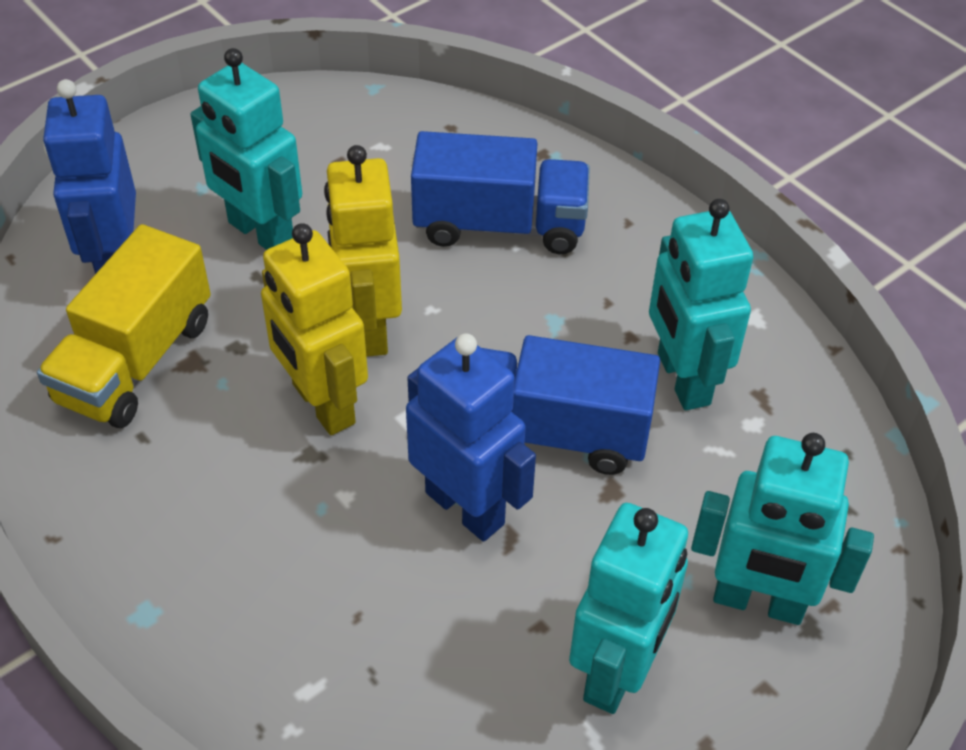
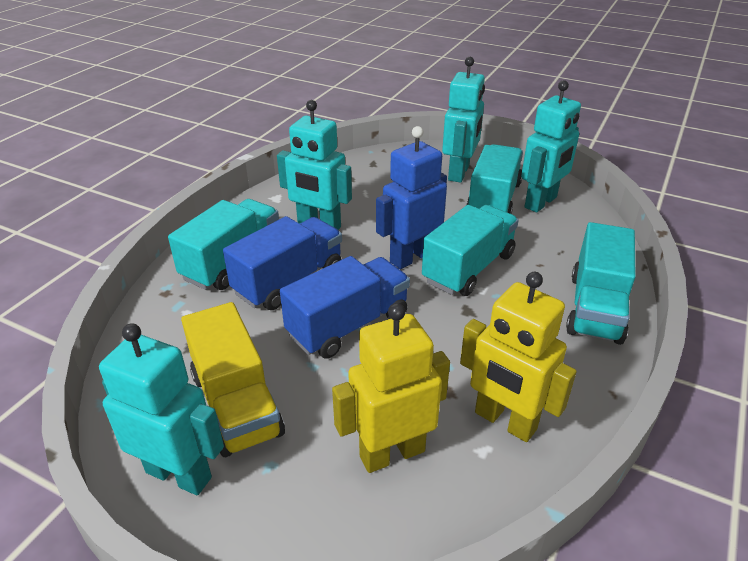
blue robot: [43,79,136,274] [406,334,536,542] = 2 -> [376,126,447,269] = 1
turquoise truck: none = 0 -> [168,199,279,290] [422,205,519,296] [466,144,523,214] [566,222,636,345] = 4

